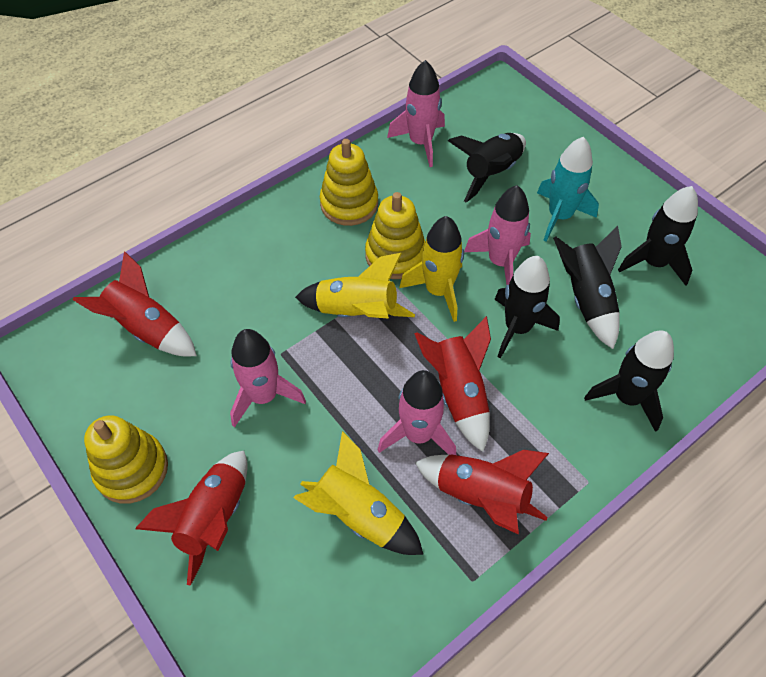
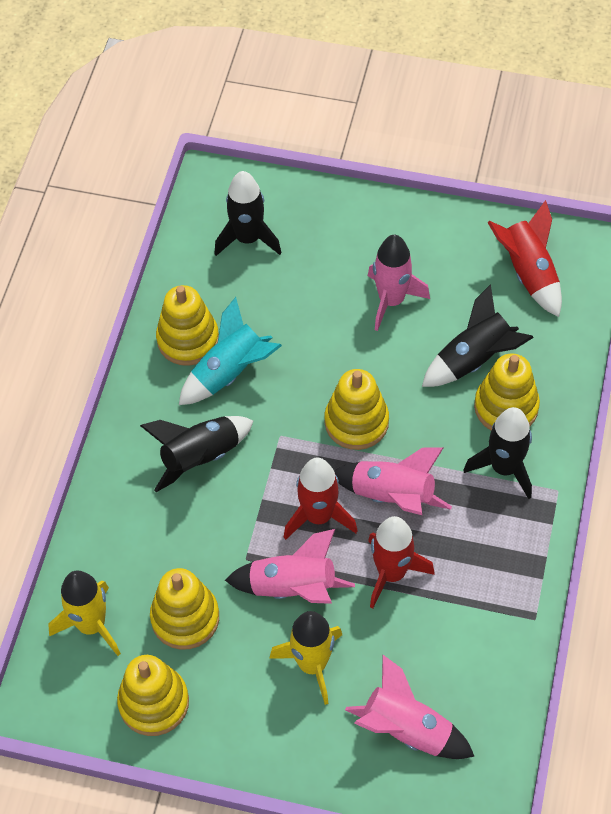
black rocket: [448,133,526,203] [494,256,560,359] [553,226,622,349] [584,330,674,432] [618,186,698,286] = 5 -> [140,416,253,492] [214,171,281,256] [422,285,534,387] [463,407,532,499] = 4
red rocket: [73,251,197,356] [135,451,248,586] [414,316,491,452] [415,450,549,535] = 4 -> [284,458,358,540] [368,516,434,609] [487,200,562,317] = 3
yellow rocket: [293,431,424,555] [295,253,415,319] [399,216,464,322] = 3 -> [48,571,121,656] [269,611,342,705] = 2
yellow stacking toy: [84,415,168,504] [320,139,378,226] [365,192,425,279] = 3 -> [117,655,189,736] [150,568,219,650] [156,285,219,366] [325,369,389,450] [474,353,540,431] = 5

